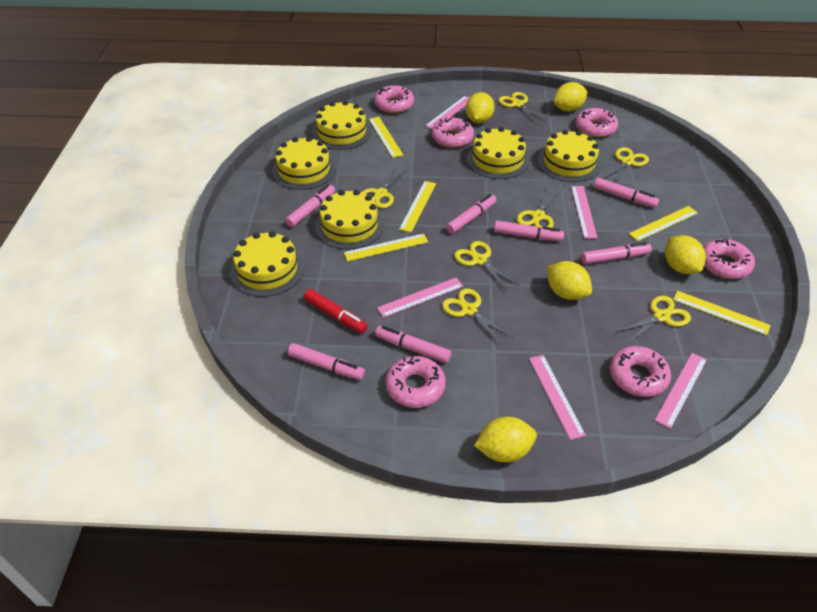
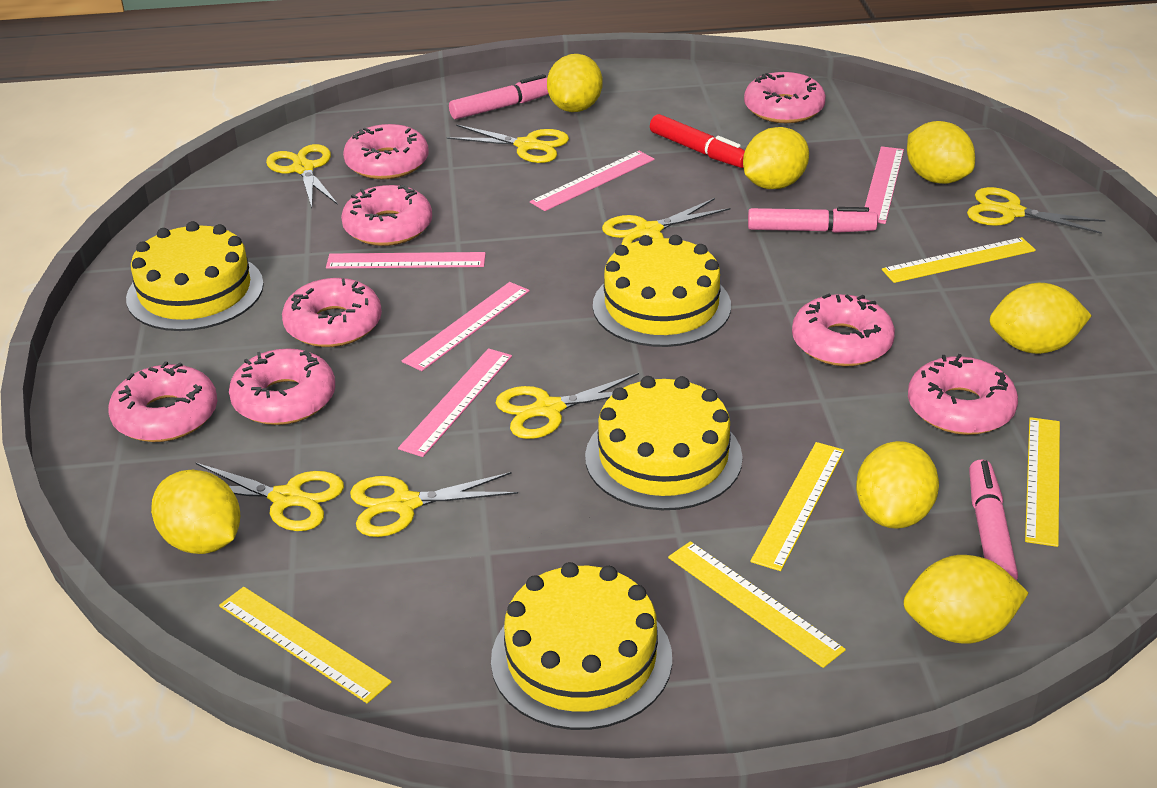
pink donut: [374,85,414,113] [386,356,446,408] [432,117,474,148] [575,108,618,137] [610,346,671,397] [703,239,755,279] = 6 -> [108,361,217,442] [229,348,335,425] [282,278,382,347] [341,185,432,246] [343,124,429,179] [744,72,826,123] [792,294,895,366] [908,354,1018,435] = 8
pink marker: [285,184,335,227] [288,343,365,380] [375,326,452,363] [446,194,497,234] [494,221,564,241] [581,242,652,264] [593,178,659,208] = 7 -> [449,74,549,119] [748,207,878,233] [969,460,1018,581] = 3
yellow cake: [230,231,304,297] [272,136,336,190] [312,101,372,150] [315,190,384,249] [467,127,529,179] [538,130,601,182] = 6 -> [126,221,264,331] [491,562,672,730] [585,376,743,510] [593,235,731,347] = 4
yellow lemon: [466,92,495,123] [474,417,537,463] [547,261,592,300] [553,82,588,111] [665,235,706,274] = 5 -> [151,470,240,554] [547,54,603,112] [743,127,809,189] [856,441,939,529] [904,555,1029,644] [907,121,975,184] [990,283,1092,354] = 7

